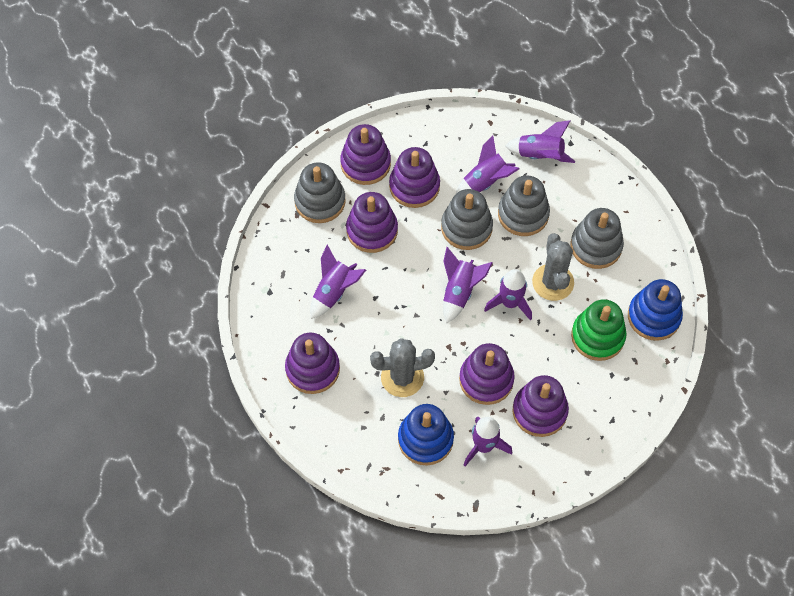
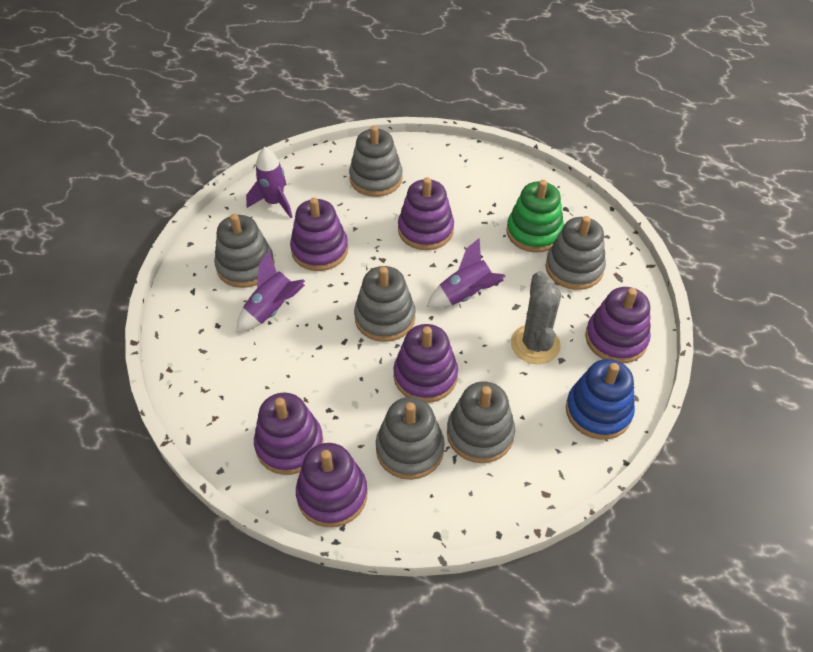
blue stacking toy: [398,404,454,466] [628,279,683,341] = 2 -> [566,359,635,440] = 1
grey cactus: [370,338,435,397] [532,233,574,301] = 2 -> [511,271,561,364] = 1
grey stacking toy: [294,162,346,223] [441,189,493,250] [498,175,550,236] [570,208,624,269] = 4 -> [214,214,274,288] [349,126,403,197] [354,266,416,342] [376,397,445,480] [447,382,515,463] [545,216,606,290] = 6
purple rocket: [310,245,366,319] [443,247,493,323] [456,135,519,193] [464,417,512,467] [484,269,532,321] [505,120,575,163] = 6 -> [237,251,305,333] [246,147,293,218] [427,238,506,308] = 3

